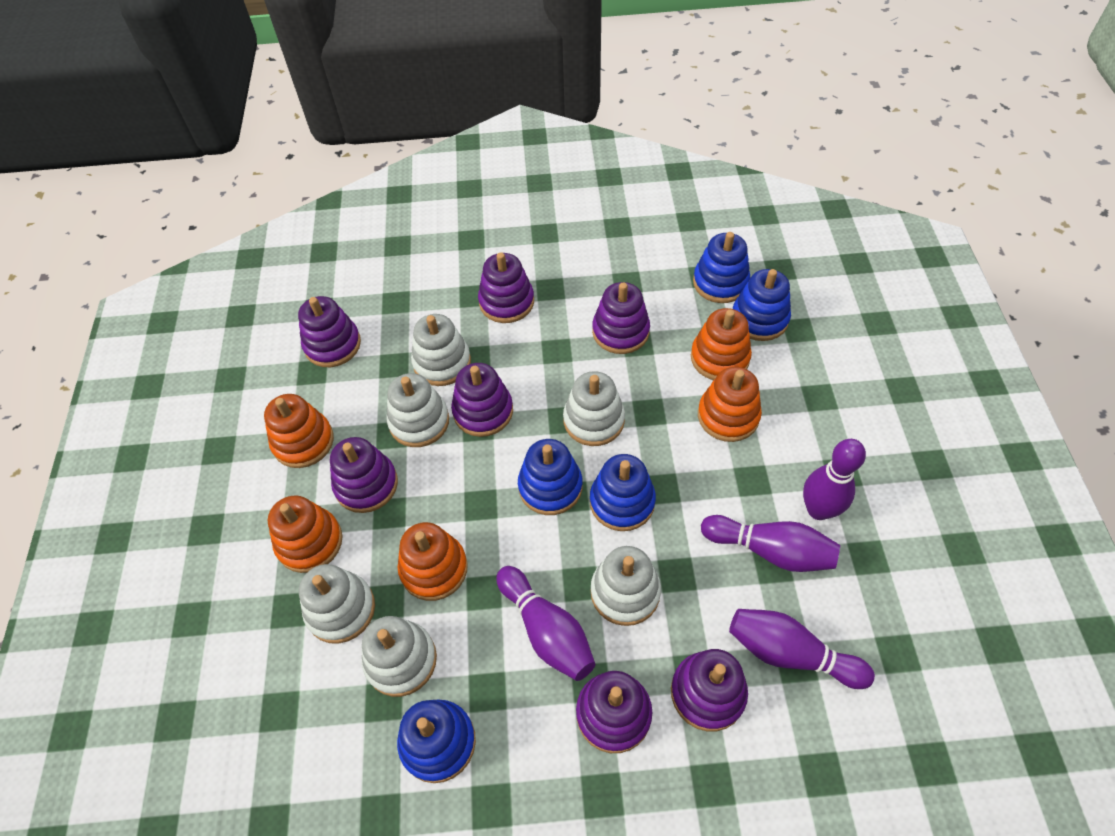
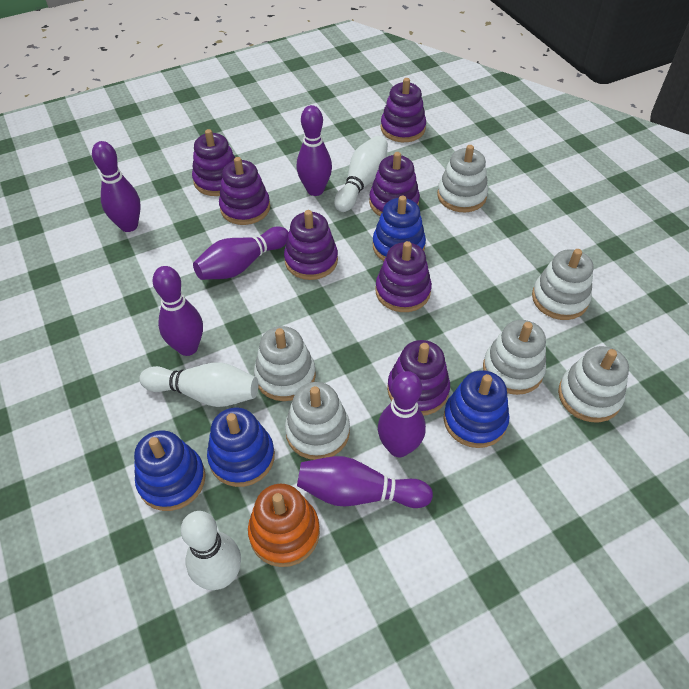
blue stacking toy: [397,700,476,783] [518,439,582,515] [590,454,656,531] [693,232,750,303] [733,269,791,341] = 5 -> [134,430,206,511] [207,407,275,487] [373,196,426,261] [443,370,510,448] = 4
orange stacking toy: [264,394,334,468] [268,495,343,573] [398,522,468,601] [691,308,752,380] [698,367,762,442] = 5 -> [248,484,320,567] = 1
purple bowling pin: [496,566,595,681] [701,515,840,572] [729,609,875,689] [803,439,866,520] = 4 -> [92,141,141,232] [152,266,203,356] [193,226,289,280] [296,105,332,196] [297,456,433,508] [378,371,426,457] = 6
white bowling pin: none = 0 -> [139,362,258,407] [181,511,241,590] [334,136,388,212] = 3

